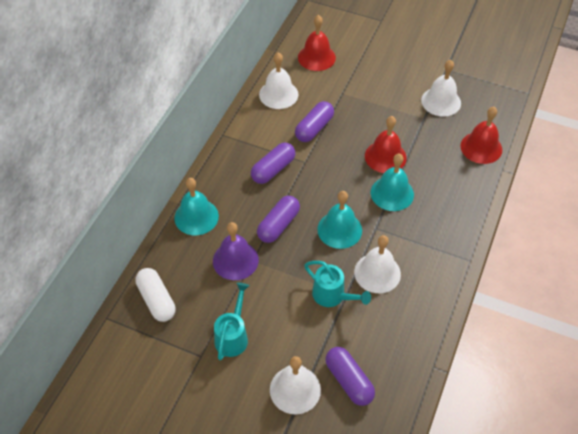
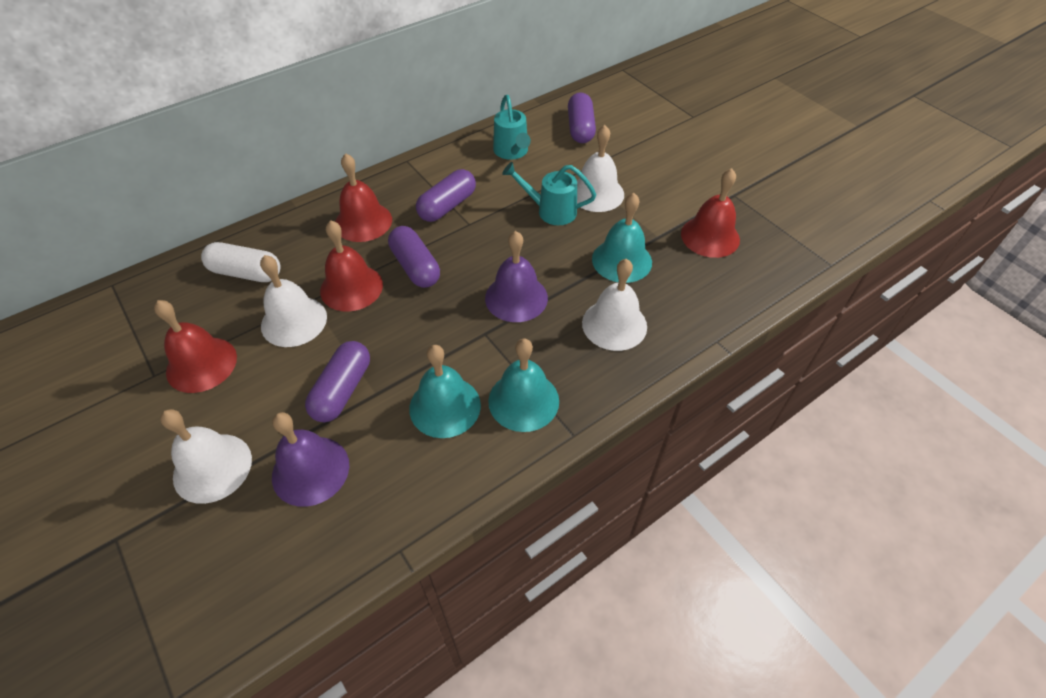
purple bell: [213,222,259,280] = 1 -> [272,412,349,507] [485,231,548,322] = 2
red bell: [298,15,336,71] [365,116,407,173] [460,107,502,164] = 3 -> [154,300,237,393] [320,220,383,312] [335,153,392,242] [681,168,740,258] = 4

